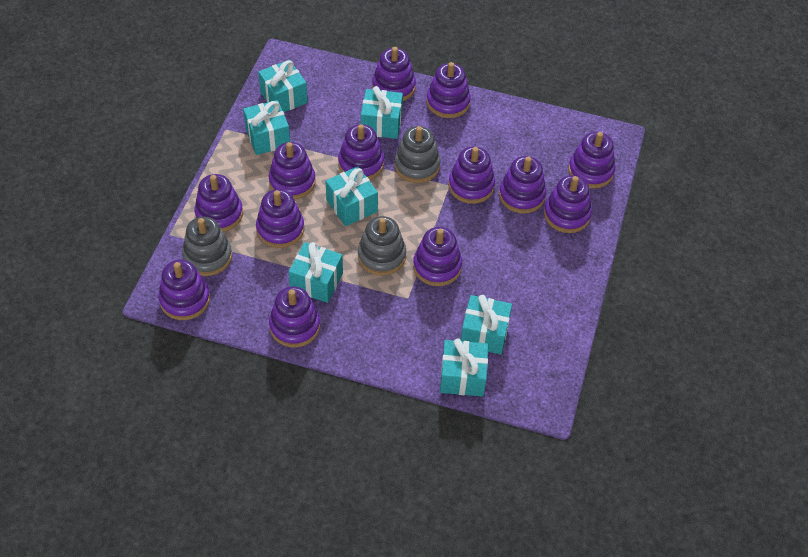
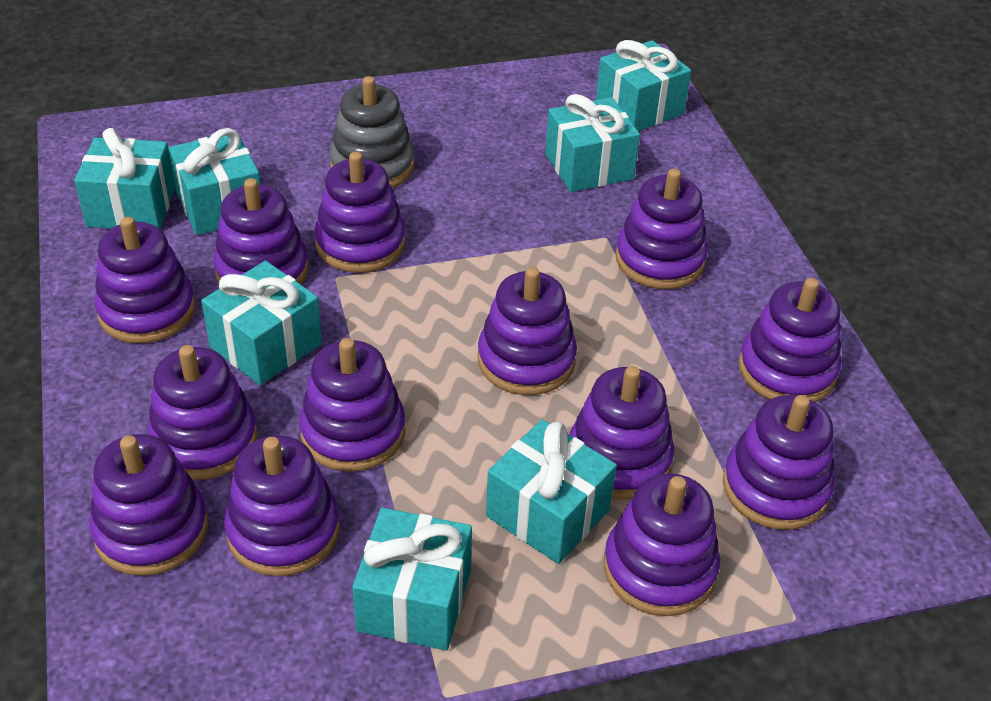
grey stacking toy: [182,217,232,276] [358,216,406,276] [394,126,440,183] = 3 -> [329,76,415,188] = 1

